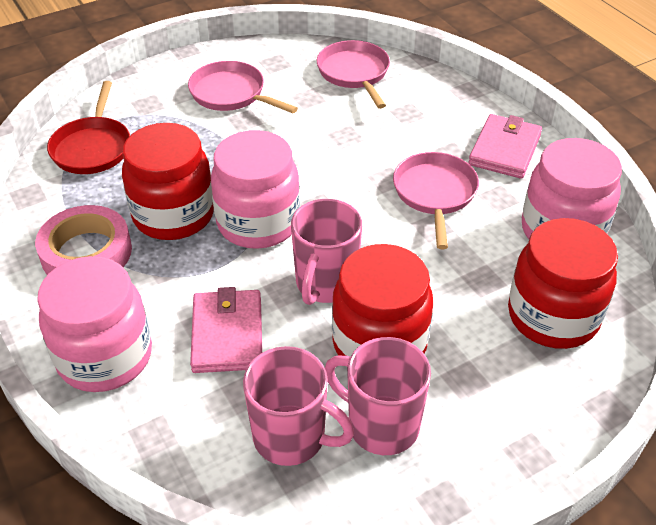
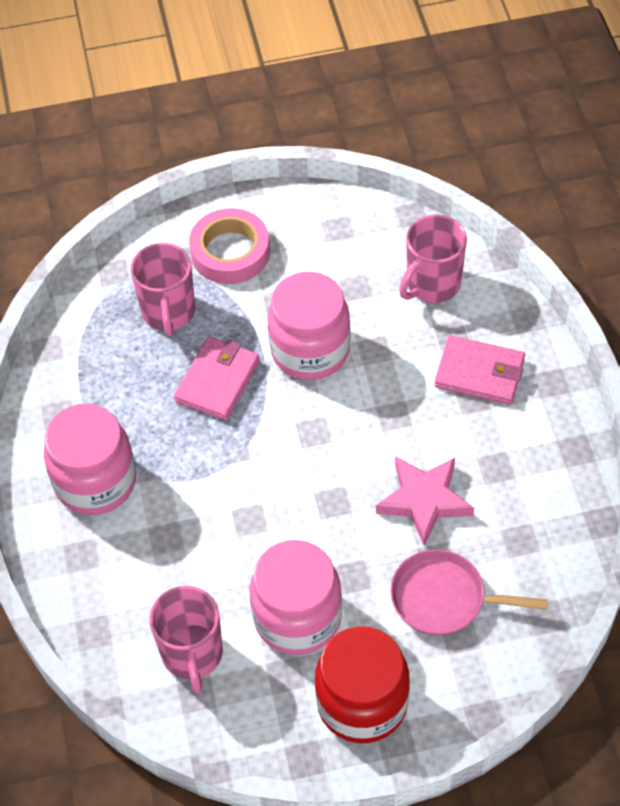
pink pan: [188,61,298,113] [317,40,390,109] [393,152,479,249] = 3 -> [390,549,548,636] = 1
pink star: none = 0 -> [376,456,474,546] = 1
red jar: [122,123,214,240] [332,244,433,357] [508,218,618,349] = 3 -> [315,626,410,743] = 1
red pan: [47,81,130,174] = 1 -> none = 0

